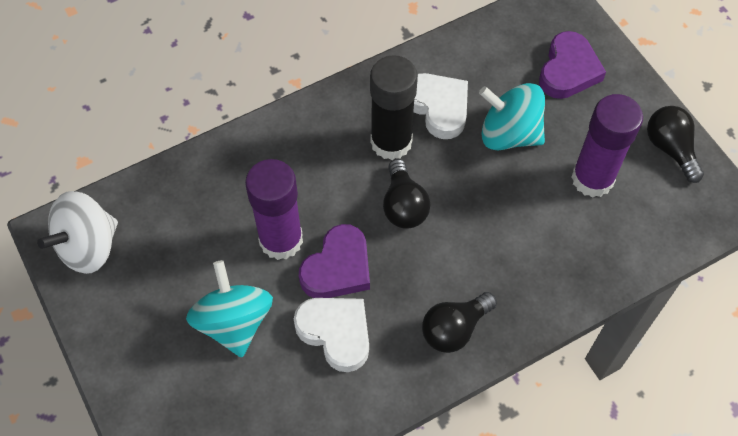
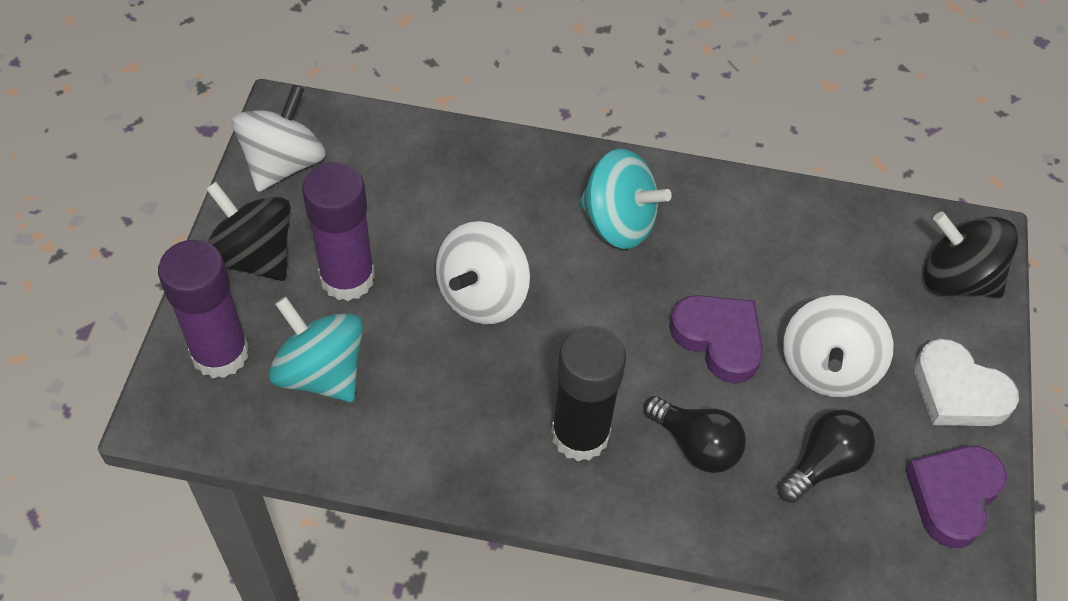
black light bulb: [383,159,431,229] [422,292,497,353] [647,106,704,183] = 3 -> [644,396,746,473] [778,410,875,503] = 2
black spinning top: none = 0 -> [206,182,291,281] [924,212,1018,298] = 2
white heart: [294,298,369,372] [413,73,468,139] = 2 -> [914,339,1019,426] = 1
white spinning top: [37,191,118,274] = 1 -> [232,84,326,192] [436,221,530,324] [783,295,893,397] = 3

